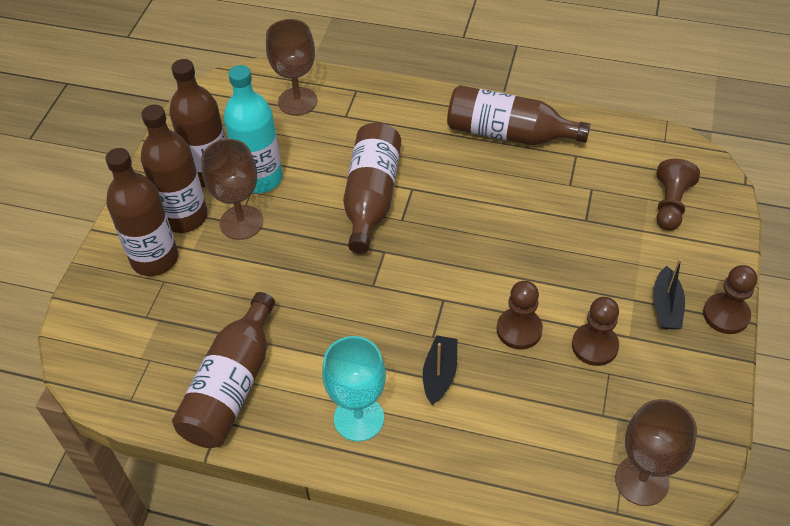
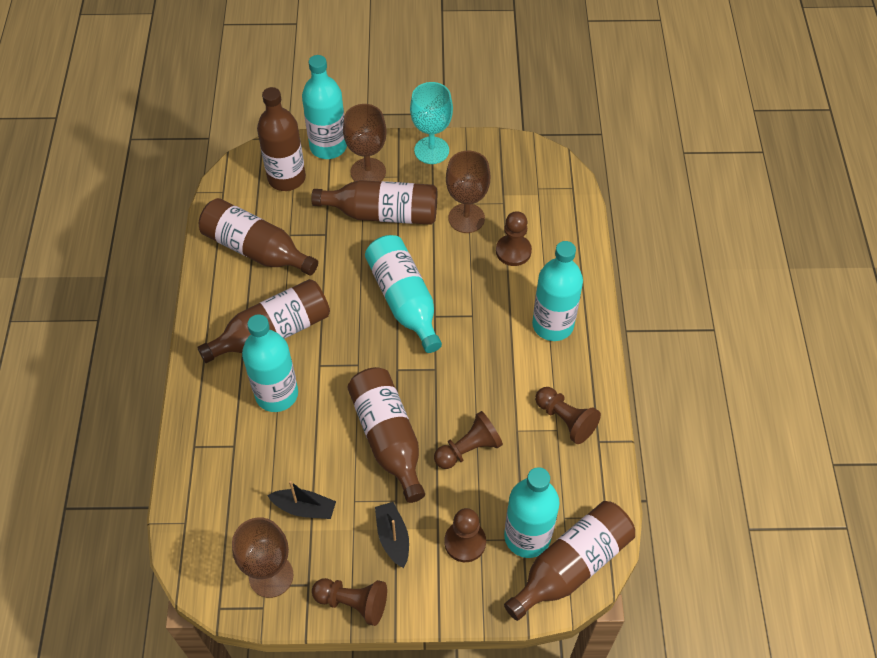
brown pawn: [497,281,543,349] [572,297,619,366] [656,159,700,230] [703,265,757,334] = 4 -> [312,578,387,626] [434,411,503,469] [444,508,486,562] [496,211,532,266] [535,387,601,444] = 5
turquoise bottle: [224,65,283,193] = 1 -> [242,314,298,412] [302,55,347,159] [365,235,442,353] [504,467,560,558] [532,241,583,341] = 5

